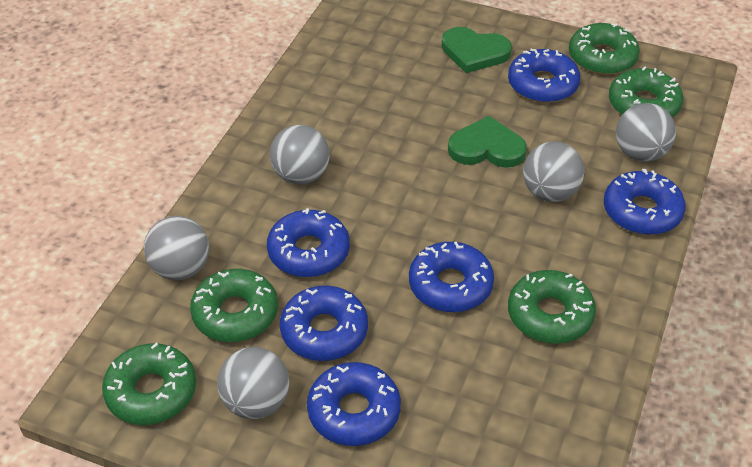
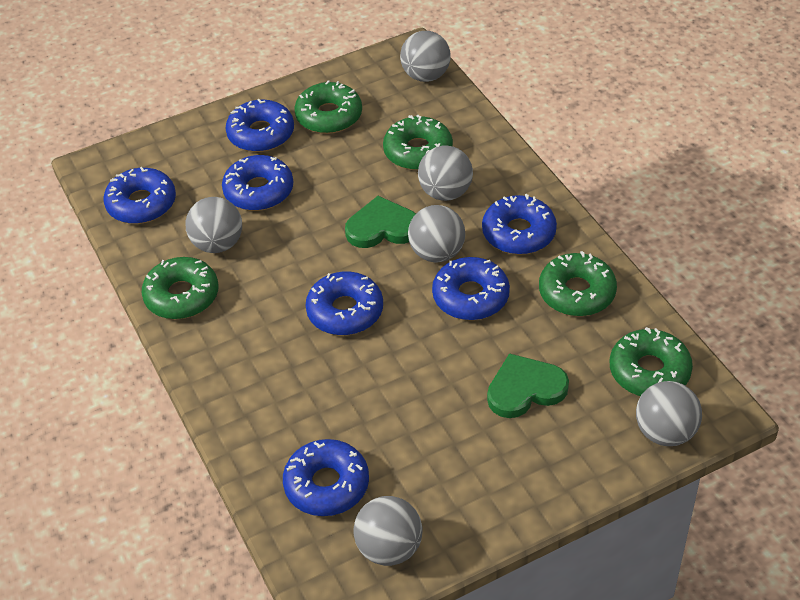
blue donut: [267,208,350,277] [280,286,368,361] [307,362,401,446] [409,242,494,312] [508,48,580,103] [604,169,686,235] = 6 -> [104,167,176,224] [222,155,293,211] [225,99,294,152] [283,439,369,516] [305,272,383,335] [432,257,510,320] [482,194,557,255] = 7
grey ball: [144,216,209,280] [217,347,289,419] [270,125,329,184] [523,141,584,202] [616,103,676,162] = 5 -> [185,197,242,253] [353,496,422,566] [400,31,451,82] [408,205,465,262] [418,145,473,201] [636,381,702,446] = 6

